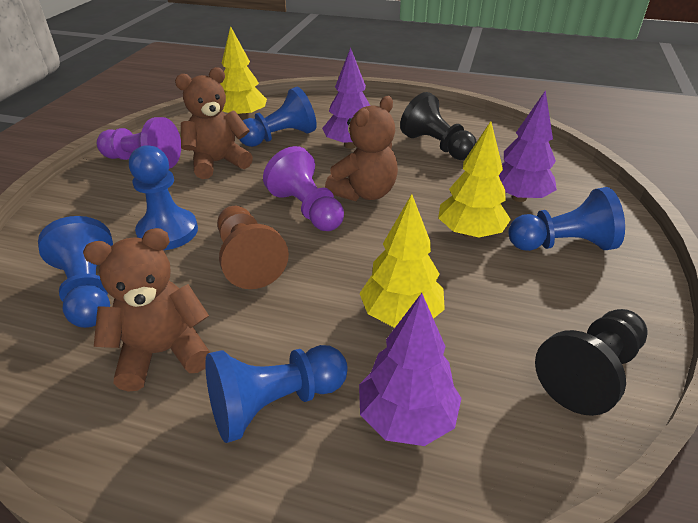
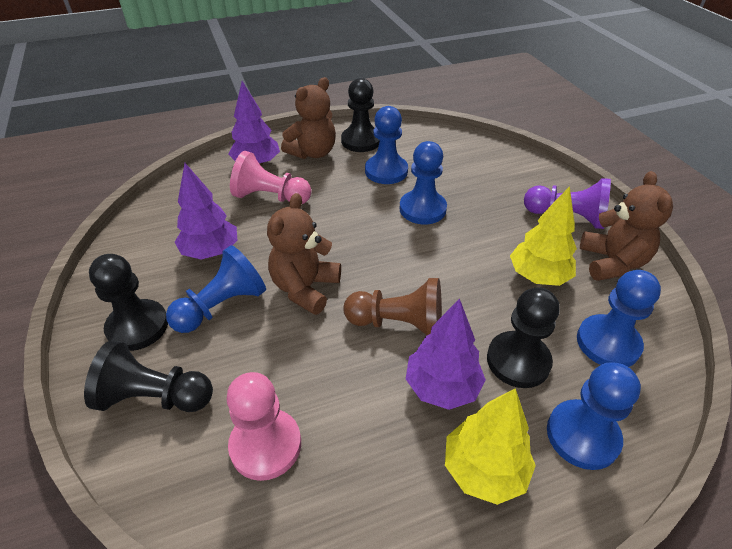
black pawn: [400,92,477,160] [535,309,648,416] = 2 -> [84,340,213,412] [89,254,168,351] [341,78,380,152] [487,287,560,388] = 4
pink pawn: none = 0 -> [226,372,301,481] [230,151,311,204] = 2
purple pawn: [97,117,181,169] [263,146,344,231] = 2 -> [524,178,611,229] = 1
yellow tree: [220,26,267,121] [359,194,445,327] [438,121,511,238] = 3 -> [445,388,536,505] [510,186,577,286] = 2

